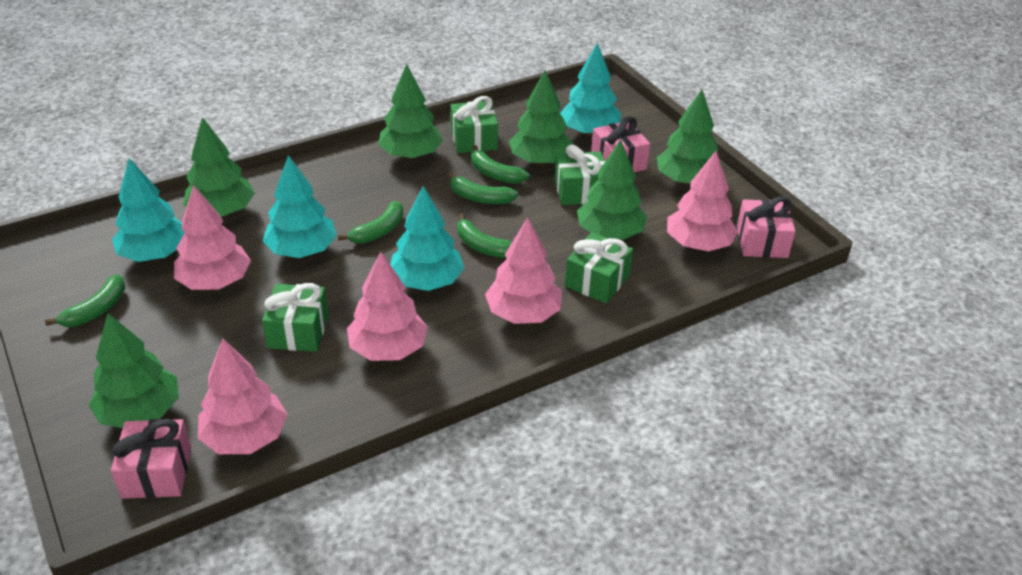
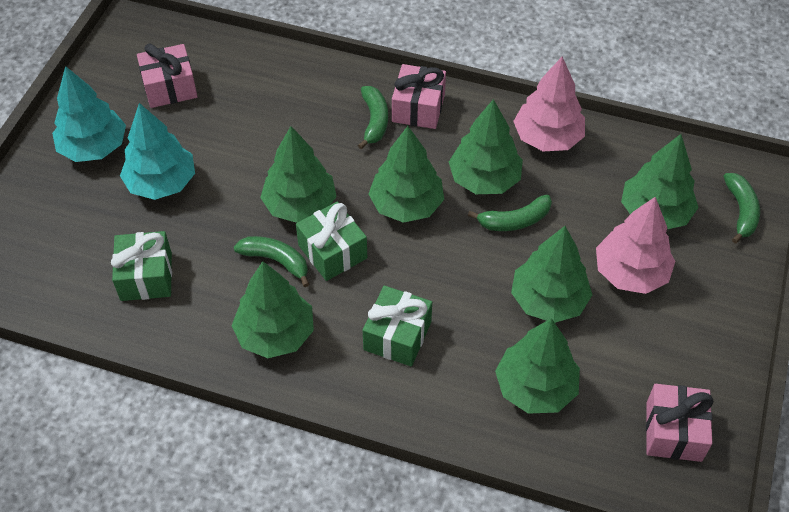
green banana: [45,274,125,327] [338,201,403,244] [448,172,518,204] [457,214,512,258] [471,145,529,184] = 5 -> [234,236,309,287] [358,86,388,149] [468,195,552,231] [723,173,760,244] = 4
green gift: [262,283,328,352] [451,96,498,153] [555,145,605,205] [565,232,633,303] = 4 -> [111,231,172,301] [296,202,367,281] [363,286,432,366] = 3
green tree: [88,313,179,428] [183,117,255,217] [378,64,443,159] [509,70,574,165] [577,140,647,239] [657,90,723,185] = 6 -> [231,261,314,358] [260,126,337,223] [368,126,444,223] [449,99,523,194] [495,318,580,414] [511,226,592,323] [621,134,699,229] = 7
pink tree: [174,185,251,290] [198,339,288,454] [347,251,428,361] [485,217,562,324] [667,151,738,251] = 5 -> [513,57,585,151] [596,197,675,294] = 2
turquoise tree: [112,158,185,262] [263,155,337,258] [390,186,465,291] [560,42,621,136] = 4 -> [52,66,126,162] [120,103,195,200] = 2

